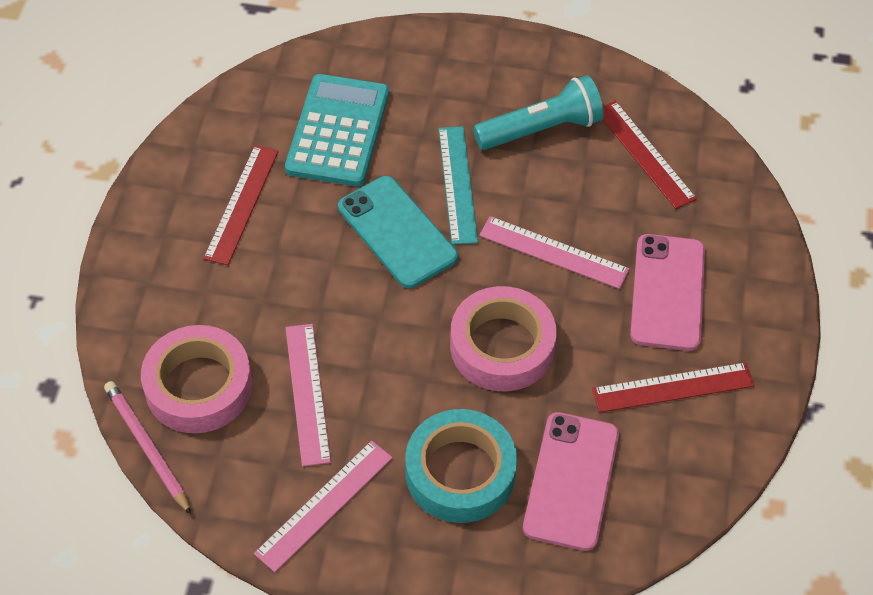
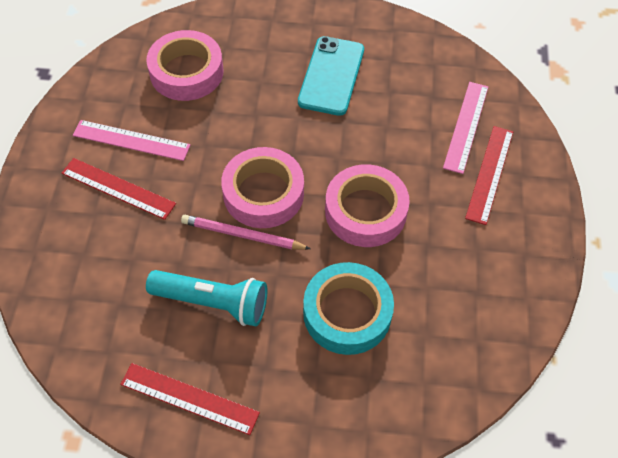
pink phone: [523,412,619,551] [630,234,705,351] = 2 -> none = 0
pink ruler: [254,441,393,572] [285,324,331,466] [479,216,630,289] = 3 -> [73,120,190,161] [443,82,488,174] = 2
pink tape: [141,325,252,433] [450,286,557,391] = 2 -> [146,30,223,101] [221,147,304,228] [325,165,410,247] = 3
turquoise calculator: [285,74,389,187] = 1 -> none = 0
turquoise ruler: [439,126,478,245] = 1 -> none = 0

